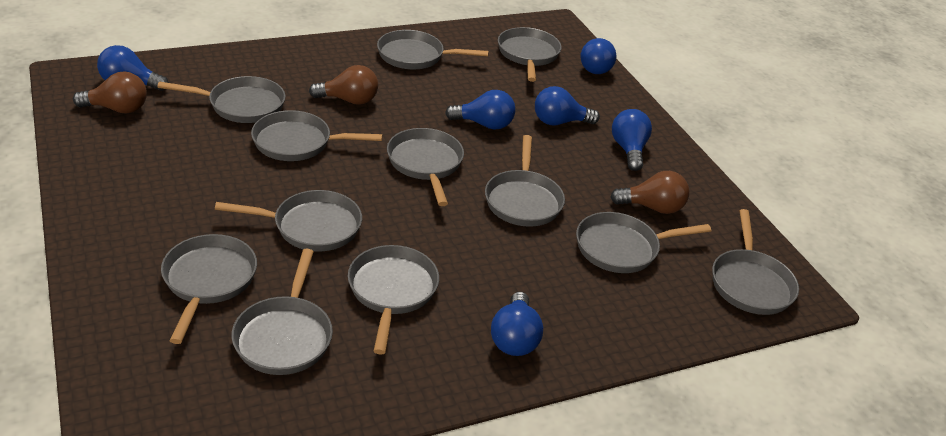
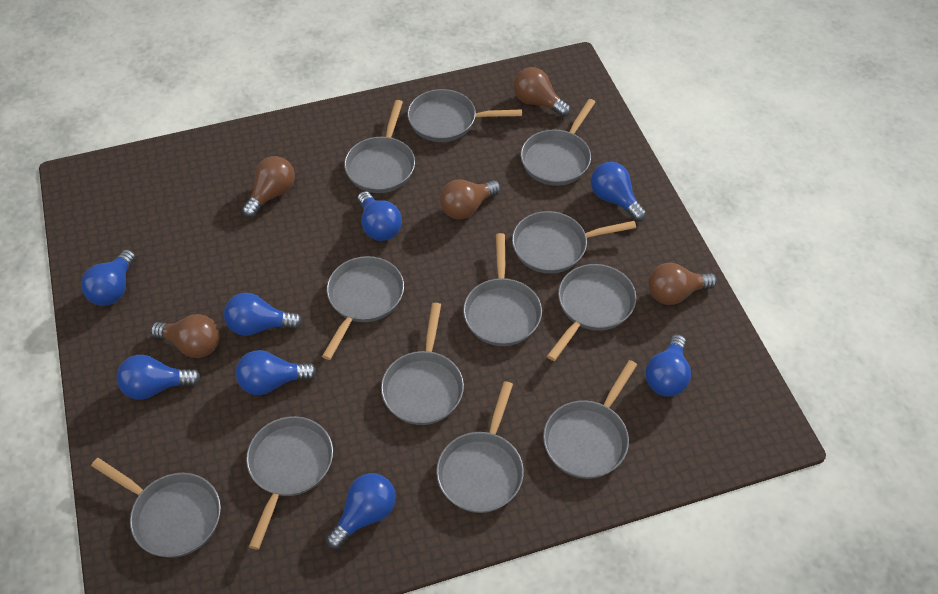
blue light bulb: [97,45,169,91] [445,90,515,130] [491,292,543,356] [535,86,600,125] [580,38,617,74] [612,109,652,171] = 6 -> [81,249,136,306] [117,355,201,400] [224,293,303,336] [236,350,317,395] [326,473,396,549] [358,191,402,241] [591,162,646,221] [645,335,691,397] = 8
brown light bulb: [73,71,147,113] [309,65,378,105] [611,171,689,214] = 3 -> [151,314,220,358] [242,156,295,218] [440,179,501,219] [513,67,571,117] [648,263,717,305] = 5

